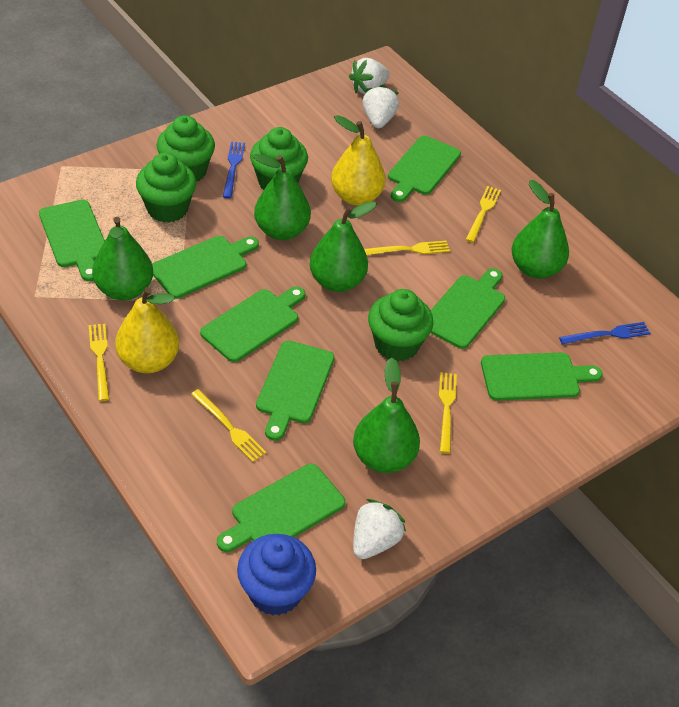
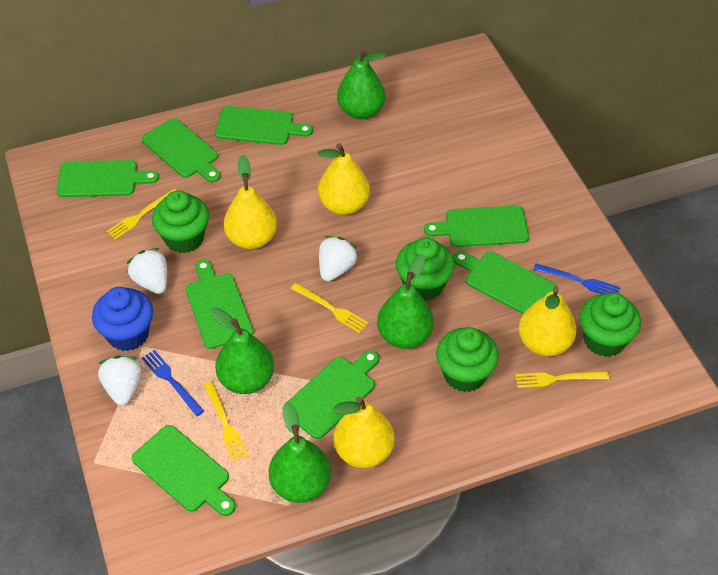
green pear: [92,217,153,300] [253,154,311,240] [310,201,377,292] [353,357,420,473] [512,180,569,279] = 5 -> [210,307,274,394] [269,401,331,503] [337,48,386,119] [377,254,434,349] = 4
yellow fork: [89,323,109,401] [191,389,267,462] [364,241,450,255] [439,372,457,454] [465,186,501,243] = 5 -> [106,189,177,240] [204,382,249,462] [291,283,368,333] [515,371,609,388] = 4
yellow pear: [115,287,179,373] [331,115,386,205] = 2 -> [224,155,277,249] [318,143,370,215] [333,396,394,468] [519,286,577,356] = 4

